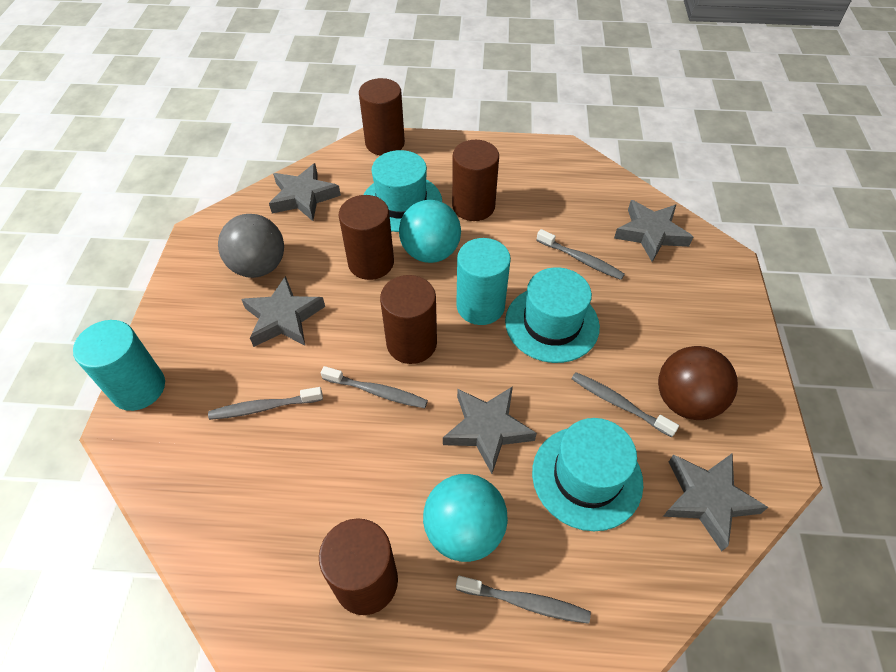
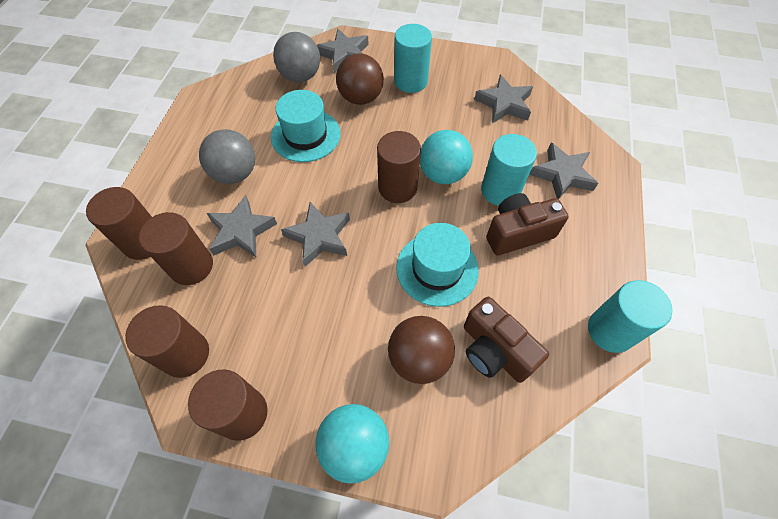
brown ball: [658,346,738,420] = 1 -> [336,53,384,105] [388,316,455,384] = 2
brown camera: none = 0 -> [464,297,549,383] [486,193,569,255] = 2
grey ball: [218,214,284,278] = 1 -> [199,129,255,184] [273,32,320,82] = 2
grey toothbrush: [208,387,323,420] [321,366,428,408] [456,576,591,624] [536,229,625,280] [571,372,679,437] = 5 -> none = 0
turquoise cylinder: [73,320,165,411] [456,238,511,325] = 2 -> [394,24,432,93] [481,134,537,206] [588,280,672,353] = 3
turquoise hat: [364,150,442,232] [505,267,600,363] [532,418,643,531] = 3 -> [271,90,340,162] [396,223,479,307] = 2

